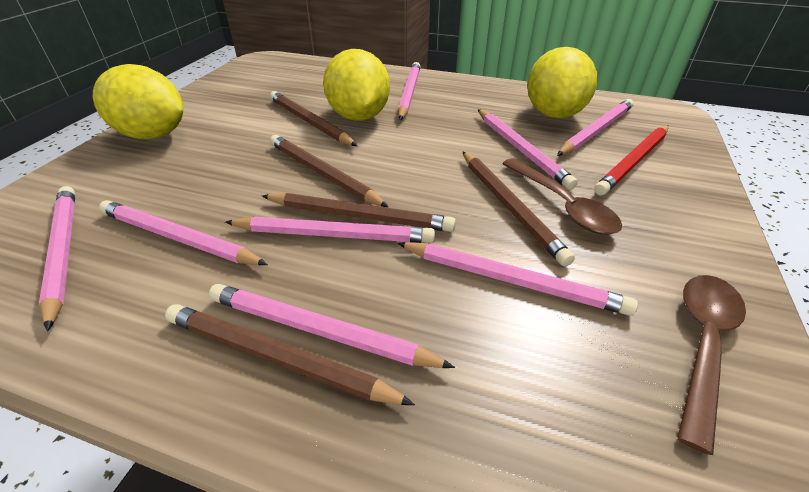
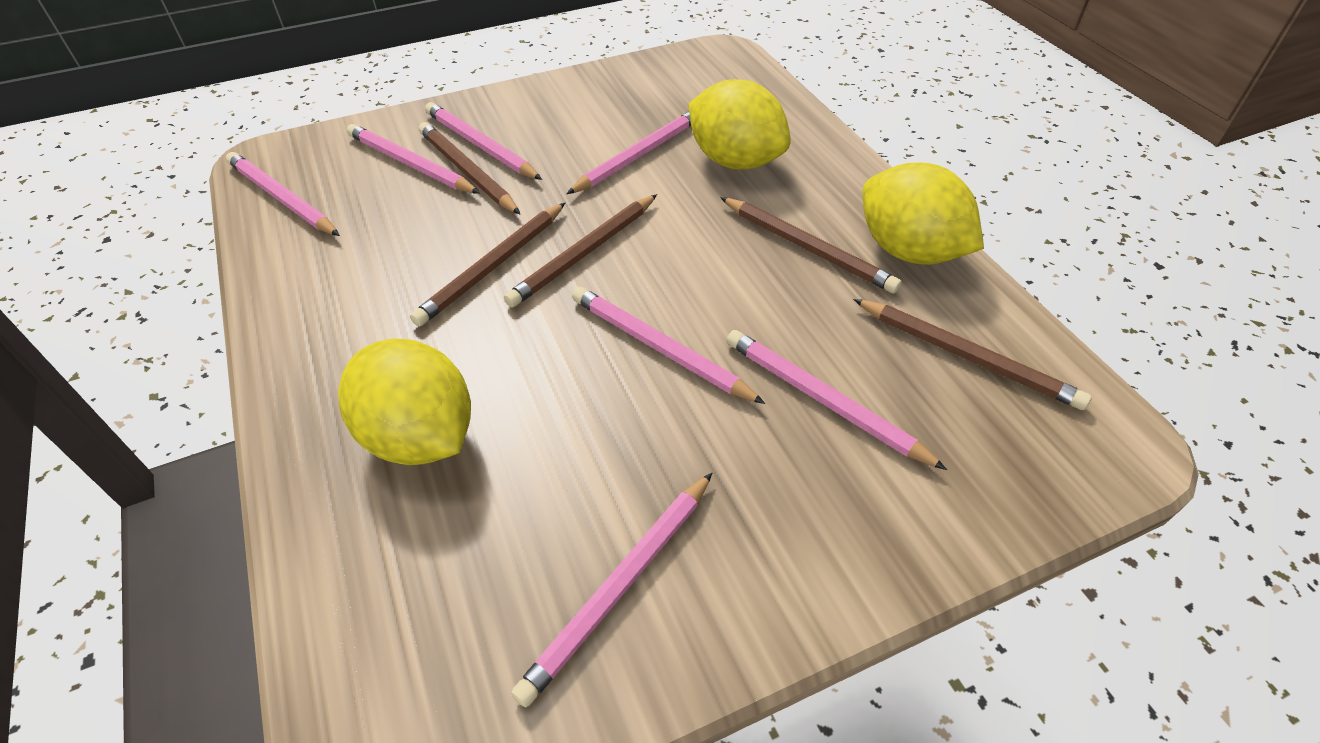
brown spoon: [502,158,622,235] [677,275,746,455] = 2 -> none = 0
pink pencil: [39,186,75,331] [99,200,268,265] [209,284,455,368] [225,217,435,243] [397,242,638,316] [398,62,421,120] [478,109,578,190] [557,99,634,156] = 8 -> [226,152,340,236] [347,124,480,194] [425,102,542,180] [511,473,712,707] [566,111,691,194] [572,287,765,404] [726,330,947,470] = 7
red pencil: [594,125,668,196] = 1 -> none = 0

